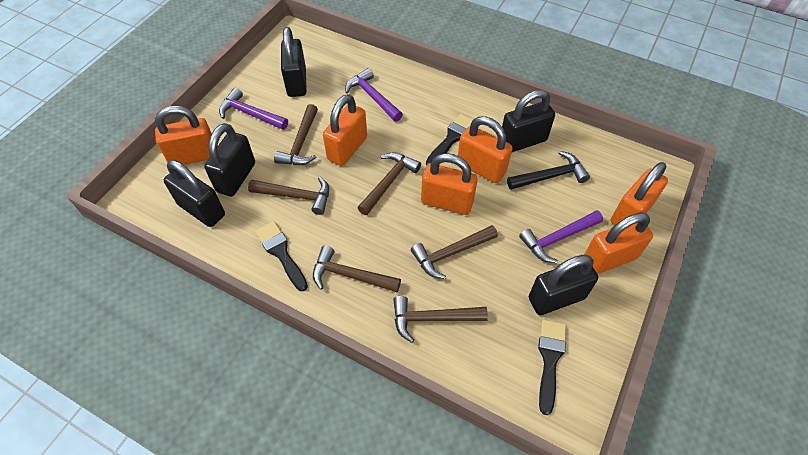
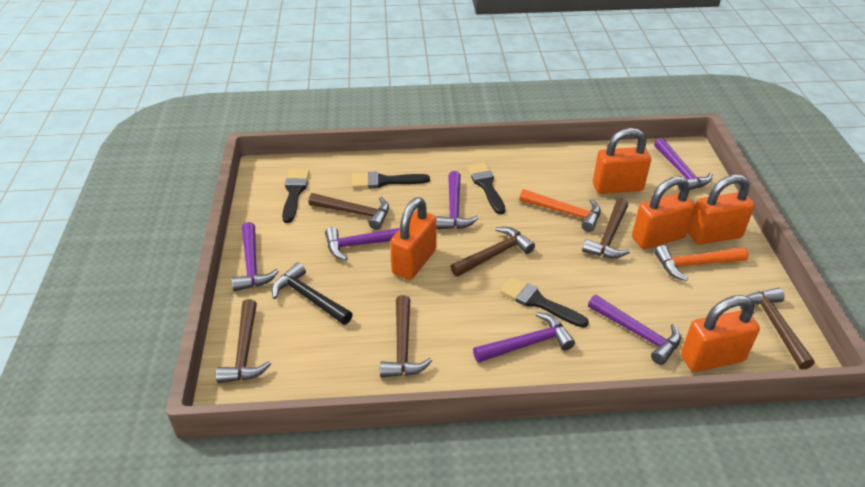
black brush: [255,221,308,291] [426,114,473,165] [538,319,566,415] = 3 -> [282,169,309,223] [352,171,430,188] [467,162,505,214] [500,277,589,328] = 4
black padlock: [164,160,225,227] [204,123,255,197] [281,27,307,97] [502,90,555,152] [529,255,598,315] = 5 -> none = 0
orange hammer: none = 0 -> [519,189,601,232] [654,245,748,281] = 2
orange padlock: [155,106,212,165] [323,94,367,166] [421,153,478,215] [458,116,513,183] [584,212,653,274] [611,162,668,225] = 6 -> [390,197,437,280] [593,128,651,194] [632,176,695,249] [681,295,760,372] [688,175,754,245] = 5
purple hammer: [219,88,288,130] [345,68,403,122] [519,210,603,263] = 3 -> [231,222,279,291] [325,227,400,260] [436,171,479,229] [473,312,575,363] [588,295,681,365] [654,138,713,190] = 6

